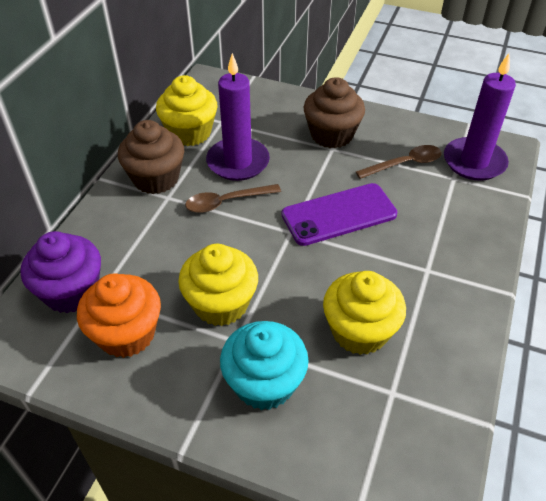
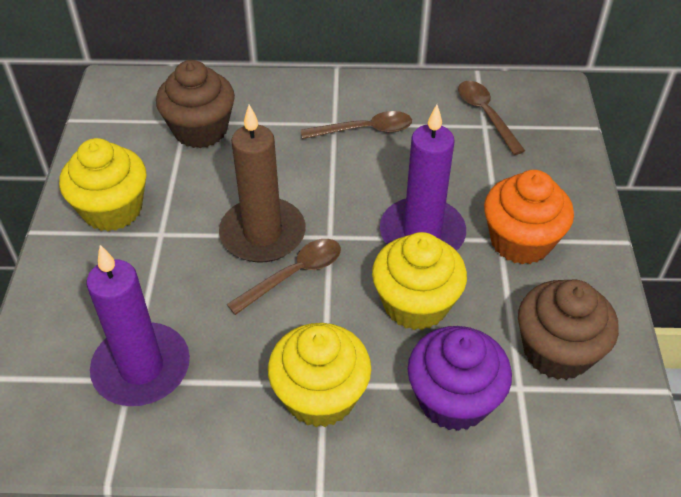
brown candle: none = 0 -> [219,105,305,263] = 1
brown spoon: [185,184,281,213] [356,145,442,179] = 2 -> [227,239,341,315] [301,111,412,139] [458,81,525,155] = 3
purple phone: [281,183,398,246] = 1 -> none = 0
turquoise cupcake: [220,321,309,410] = 1 -> none = 0

